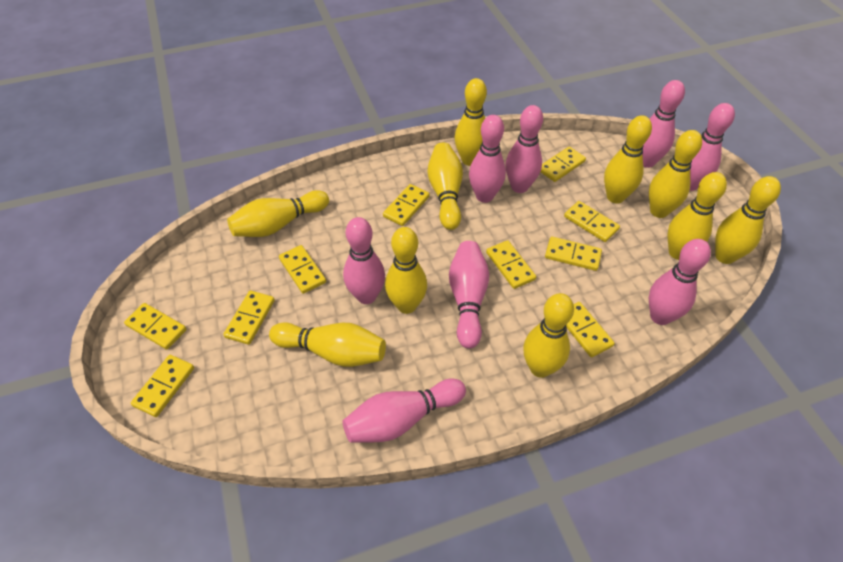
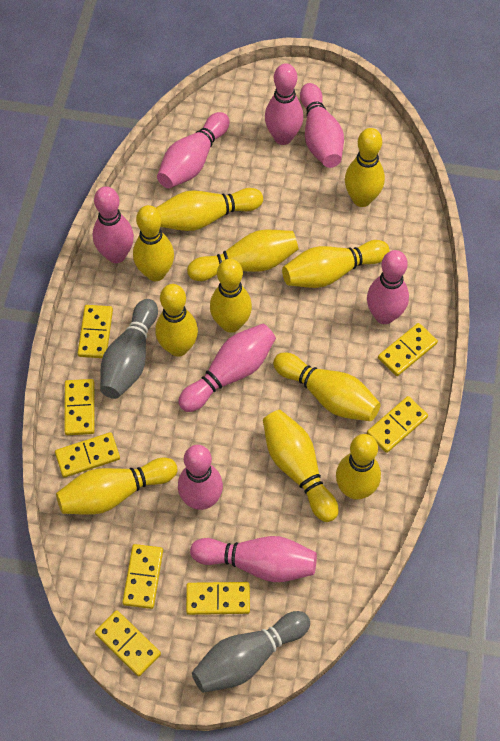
grey bowling pin: none = 0 -> [100,299,158,399] [192,611,310,693] = 2
yellow bowling pin: [227,190,329,237] [269,322,386,367] [385,227,427,314] [427,142,463,230] [455,78,487,166] [523,293,574,378] [604,115,652,204] [649,130,702,218] [668,172,727,260] [715,176,781,264] = 10 -> [56,458,177,515] [133,205,174,281] [155,284,198,357] [156,188,263,231] [187,230,299,281] [210,259,252,333] [263,410,339,522] [273,353,381,421] [282,240,390,288] [336,434,381,500] [345,128,385,207] = 11
yellow domino: [124,303,186,350] [131,355,194,417] [223,291,275,345] [279,245,326,294] [383,184,430,226] [486,240,536,289] [540,147,586,182] [545,237,602,271] [564,201,620,242] [566,302,615,357] = 10 -> [55,432,120,478] [64,379,95,435] [78,305,113,358] [95,610,161,676] [122,544,163,609] [186,582,250,615] [367,396,428,453] [378,323,438,376] = 8

